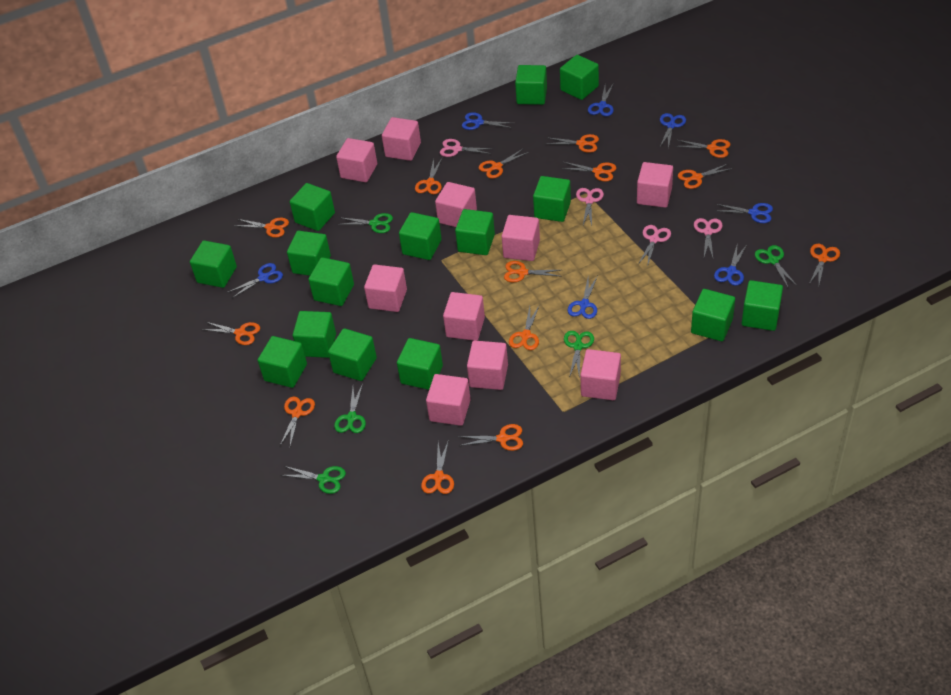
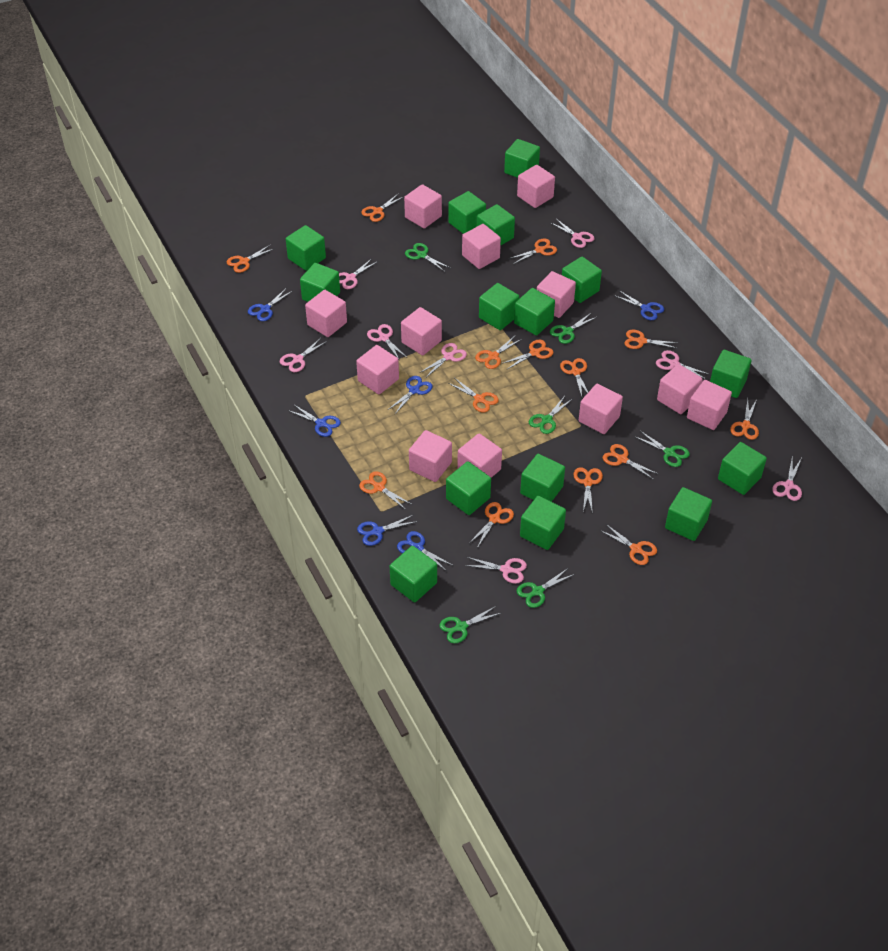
blue scissors: [227,263,283,298] [462,112,512,130] [568,275,598,319] [588,83,614,116] [660,113,686,149] [714,242,746,286] [716,203,773,223] = 7 -> [248,289,292,321] [288,404,341,437] [357,515,418,546] [388,376,433,414] [397,531,454,571] [614,291,664,320] = 6
green scissors: [281,466,346,494] [334,384,366,433] [337,213,393,233] [564,331,594,379] [755,245,797,287] = 5 -> [405,243,450,272] [439,606,501,643] [517,568,575,608] [529,396,572,434] [550,313,596,344] [634,431,690,467] = 6
pink cube: [336,138,377,182] [364,264,407,312] [382,117,421,161] [426,374,471,426] [435,182,477,227] [443,292,485,341] [467,340,508,390] [502,215,540,261] [581,349,621,400] [637,162,673,208] = 10 -> [305,290,347,337] [356,345,399,394] [401,307,442,356] [404,184,442,229] [409,430,452,482] [457,434,502,478] [462,224,501,269] [517,165,555,208] [537,271,576,318] [579,384,623,434] [657,364,703,414] [687,380,732,430] = 12
pink scissors: [440,139,493,157] [576,188,604,226] [639,225,671,267] [694,218,723,258] = 4 -> [280,338,327,372] [339,259,378,289] [367,324,406,361] [419,343,467,377] [464,557,527,584] [551,218,594,248] [656,350,711,380] [772,459,802,501] = 8

